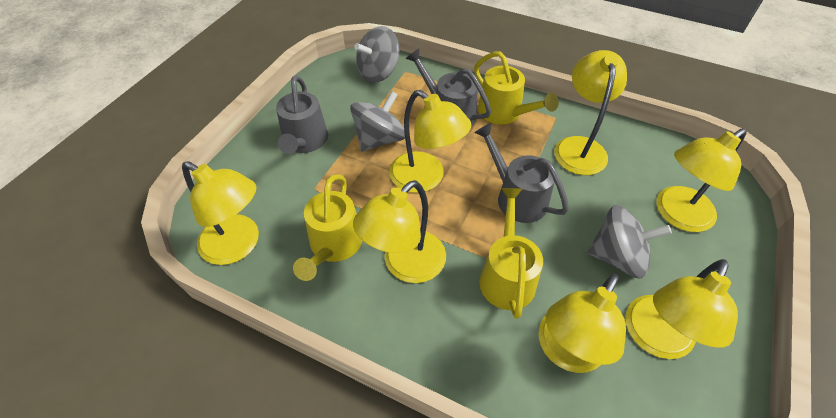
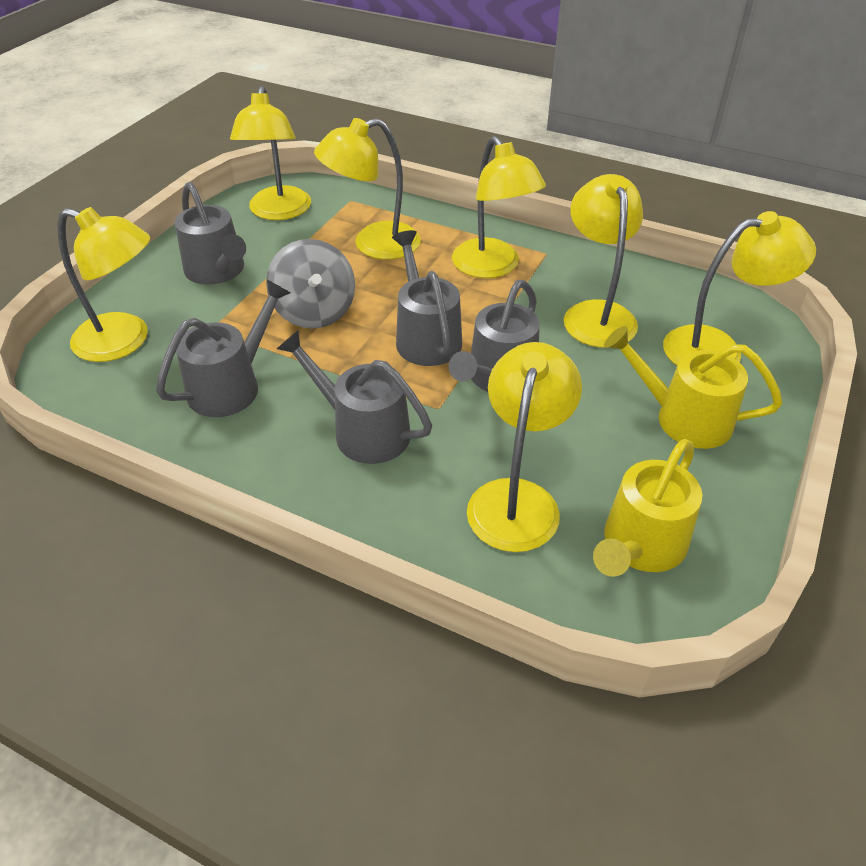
grey spinning top: [350,91,405,152] [354,26,400,83] [588,205,672,279] = 3 -> [266,239,355,329] = 1
grey watering can: [276,75,328,154] [405,49,492,127] [474,123,569,223] = 3 -> [156,280,291,417] [175,182,246,285] [277,330,432,464] [392,230,462,366] [449,280,540,392] = 5
yellow watering can: [293,174,362,281] [474,51,559,124] [479,188,543,319] = 3 -> [593,439,702,577] [604,326,783,449] = 2

